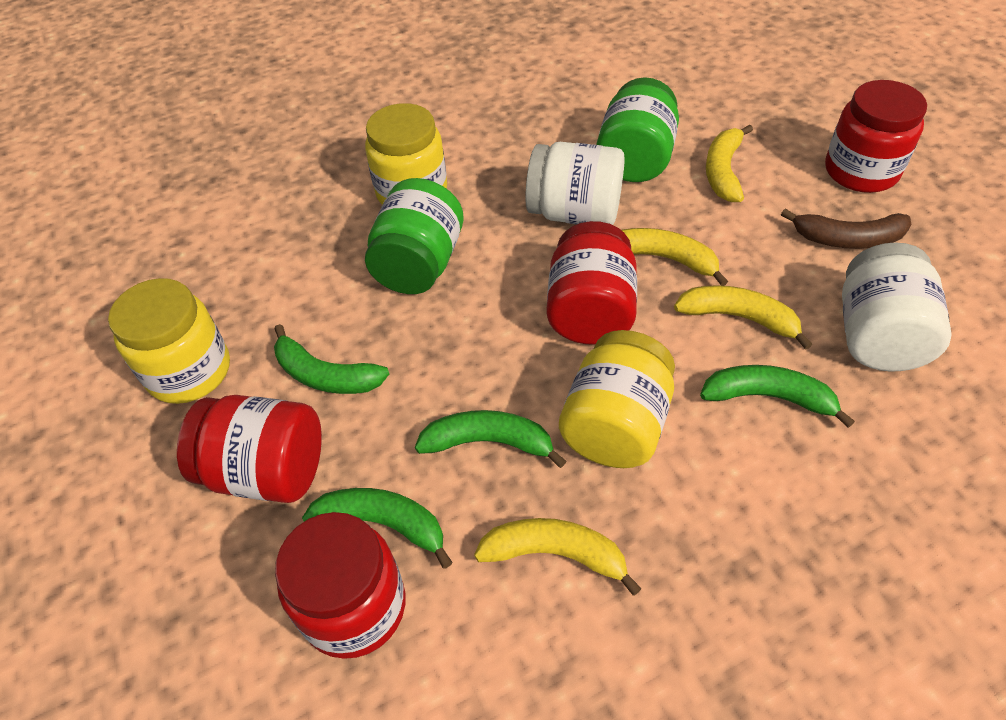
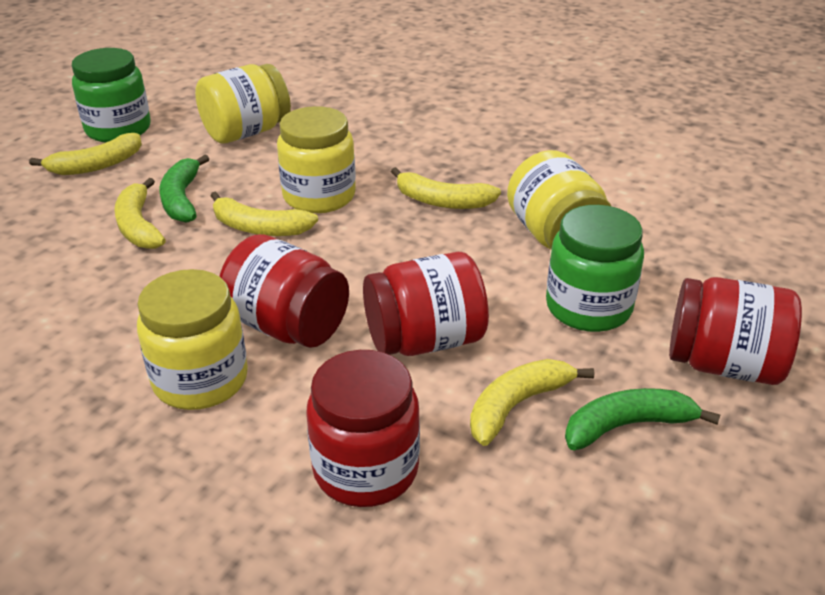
brown banana: [781,208,911,249] = 1 -> none = 0
green banana: [274,324,389,394] [302,488,452,569] [415,410,566,468] [700,365,855,428] = 4 -> [160,155,209,223] [565,388,720,451] = 2
white jar: [525,142,625,225] [842,242,952,371] = 2 -> none = 0
yellow banana: [474,518,642,596] [622,228,728,286] [674,285,813,350] [706,125,753,202] = 4 -> [29,133,142,175] [114,178,166,249] [211,191,318,236] [391,167,501,209] [470,359,594,446] = 5
yellow jar: [108,278,230,404] [365,103,447,205] [559,330,675,468] = 3 -> [137,269,248,410] [195,64,291,144] [277,106,356,213] [507,150,612,250] = 4

